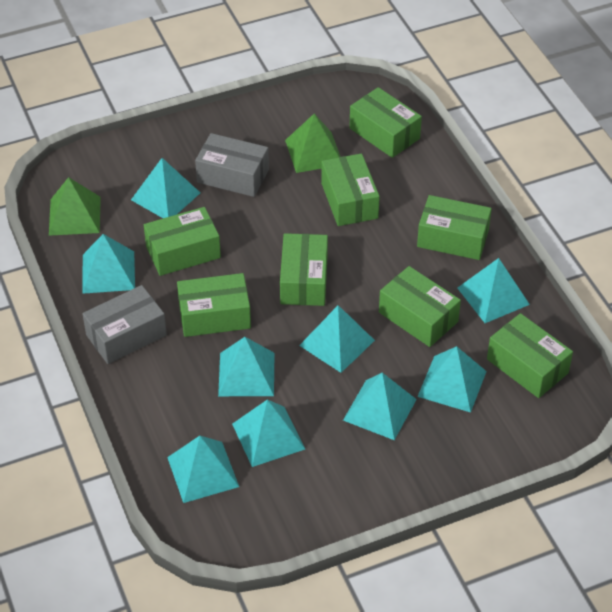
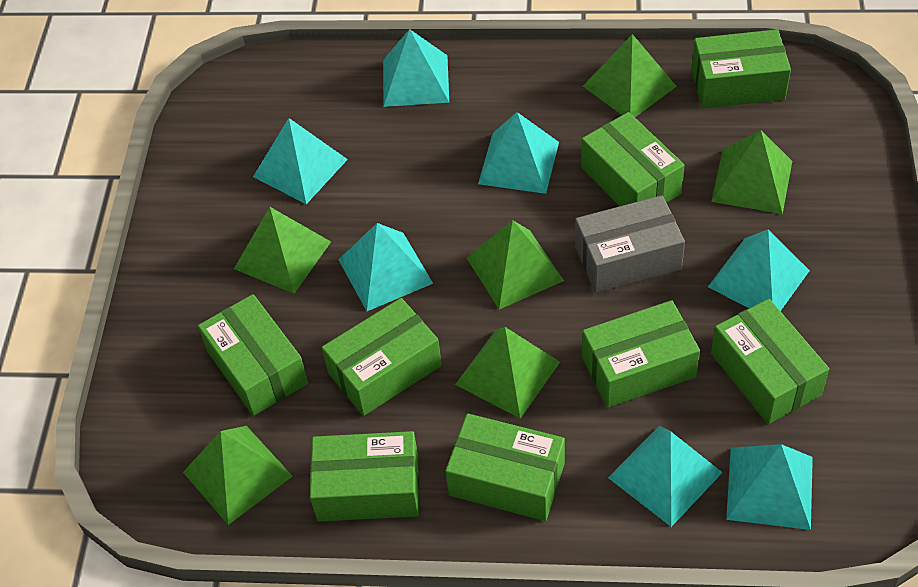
green pyramid: [49,177,101,236] [285,114,340,173] = 2 -> [183,426,293,525] [234,207,331,294] [455,327,560,419] [467,220,564,309] [583,34,677,117] [711,130,792,214] = 6
grey box: [82,285,167,364] [195,133,269,197] = 2 -> [575,195,685,293] = 1
turquoise pyramid: [83,234,135,294] [131,158,200,218] [167,436,239,503] [218,337,274,396] [232,399,305,467] [299,305,375,373] [343,373,417,440] [417,346,487,413] [458,258,530,323] = 9 -> [253,118,348,204] [339,223,433,311] [383,29,449,107] [478,112,559,194] [608,426,723,527] [708,229,810,311] [726,444,813,530] = 7

